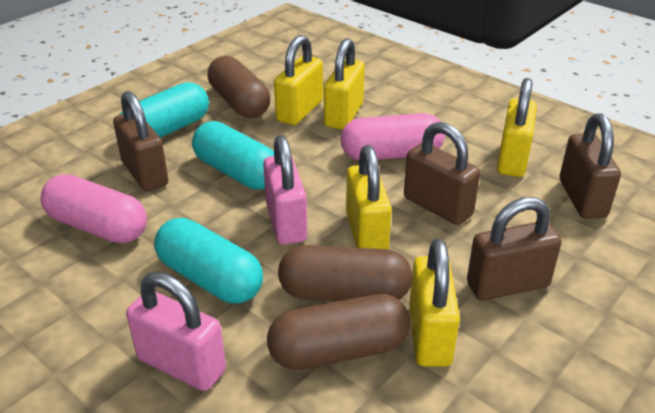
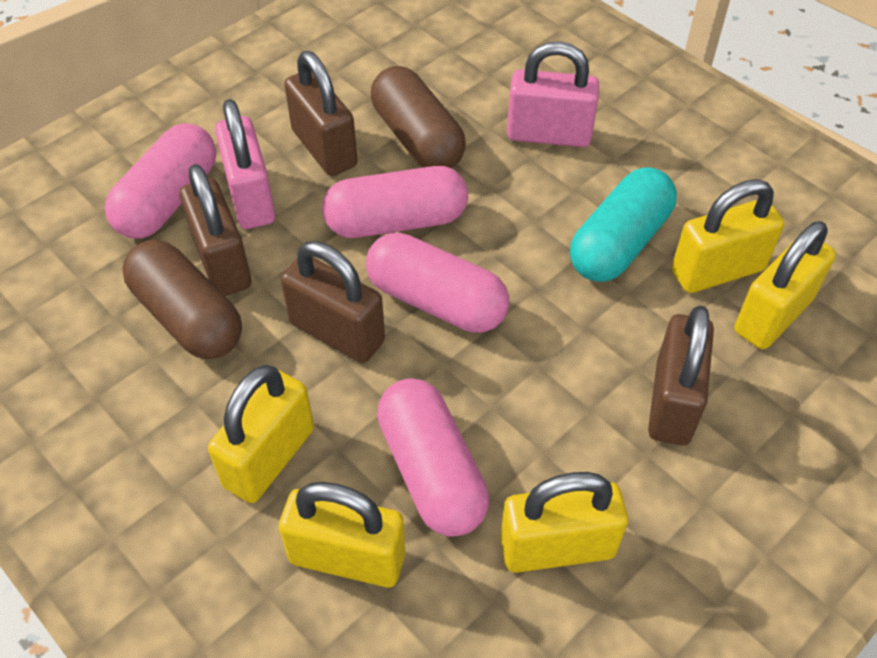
brown capsule: [207,56,270,118] [267,294,411,370] [278,245,412,301] = 3 -> [122,240,242,359] [371,66,466,168] = 2
pink capsule: [41,174,147,244] [341,113,445,160] = 2 -> [105,123,216,238] [322,166,468,238] [366,233,509,333] [377,378,489,537] = 4
turquoise capsule: [120,82,209,138] [154,218,263,304] [192,121,274,190] = 3 -> [570,167,677,282] = 1

